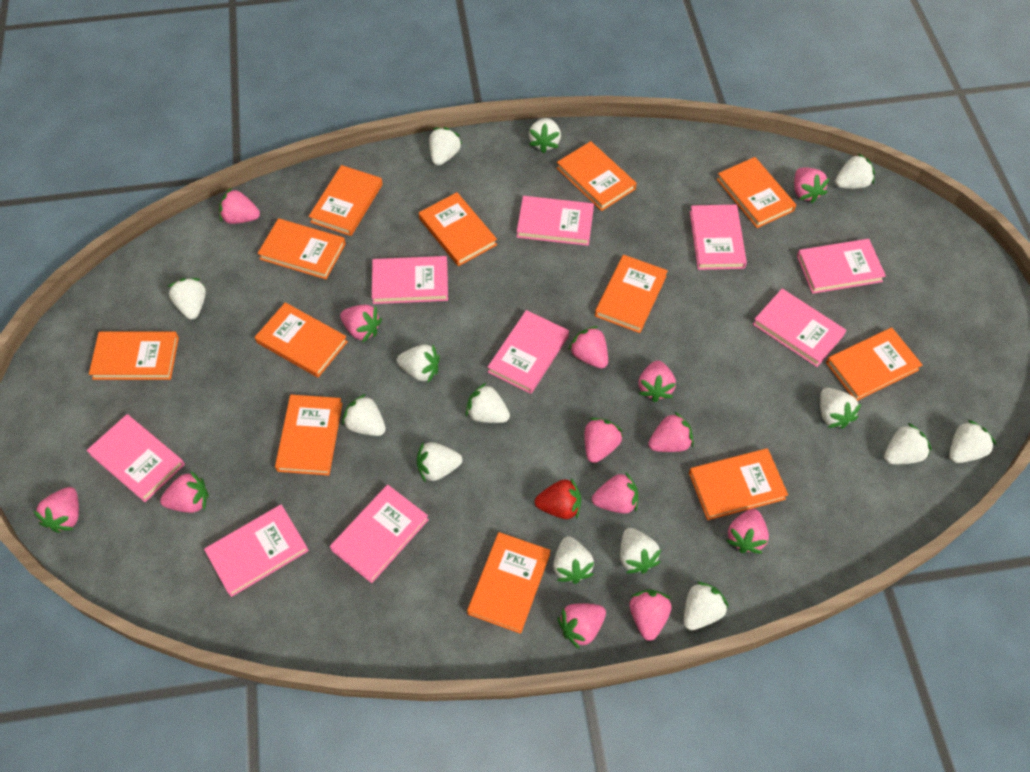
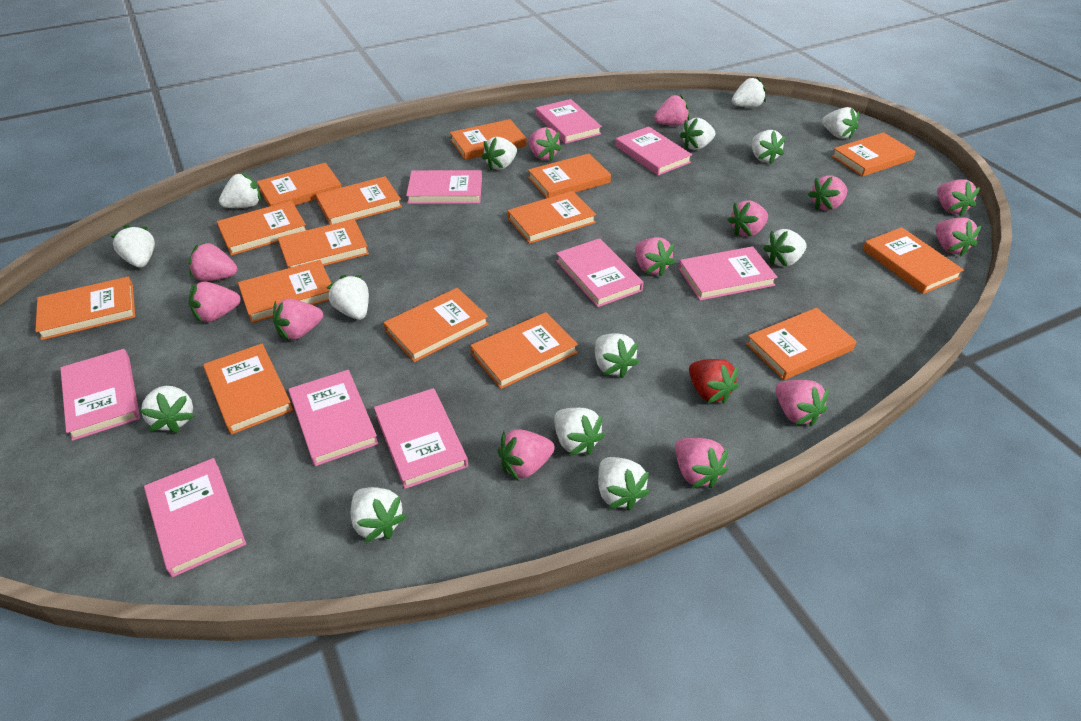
orange book: [89,331,179,380] [255,302,348,377] [258,218,346,279] [275,395,343,476] [309,165,383,236] [419,192,497,266] [467,532,551,634] [557,141,637,211] [595,255,668,333] [689,448,788,520] [717,157,796,228] [826,327,922,401] = 12 -> [35,277,135,340] [203,343,293,435] [217,200,306,256] [238,260,331,323] [257,162,342,206] [278,219,369,268] [316,176,402,225] [383,288,489,362] [450,119,527,160] [470,312,578,389] [508,191,596,244] [528,154,611,199] [746,308,857,380] [832,132,916,177] [862,227,964,294] = 15

